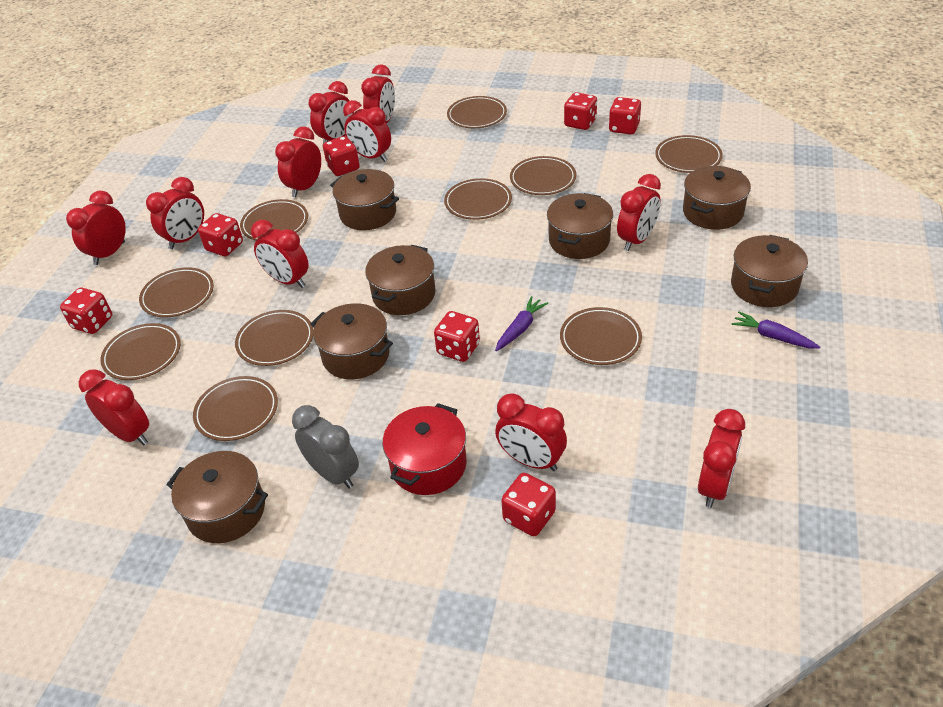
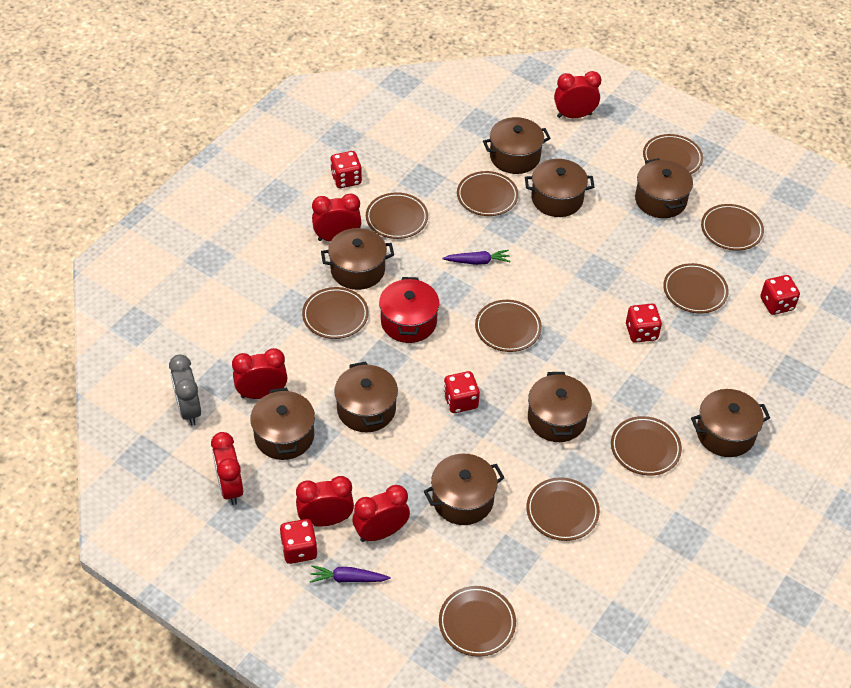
brown pot: [166,451,268,543] [310,303,393,379] [330,169,399,230] [365,245,436,315] [547,193,613,259] [683,166,751,230] [731,235,808,307] = 7 -> [250,387,315,460] [321,228,394,290] [334,362,398,432] [424,454,505,525] [483,117,551,174] [525,159,594,217] [528,372,592,442] [635,158,693,218] [691,389,770,457] = 9
red clock: [66,191,126,265] [79,369,149,445] [146,177,204,249] [251,220,309,288] [275,127,321,197] [309,81,354,144] [343,100,391,162] [361,64,395,123] [495,393,567,471] [617,174,661,251] [698,409,745,508] = 11 -> [211,432,243,505] [232,348,287,399] [296,476,354,527] [312,193,362,242] [352,485,410,542] [554,71,601,118] = 6
red dice: [60,288,112,334] [198,213,243,256] [323,136,360,176] [434,311,480,362] [501,473,556,536] [564,92,597,130] [609,97,641,134] = 7 -> [280,519,318,564] [330,151,362,188] [443,371,480,413] [626,304,662,343] [760,275,800,315] = 5

